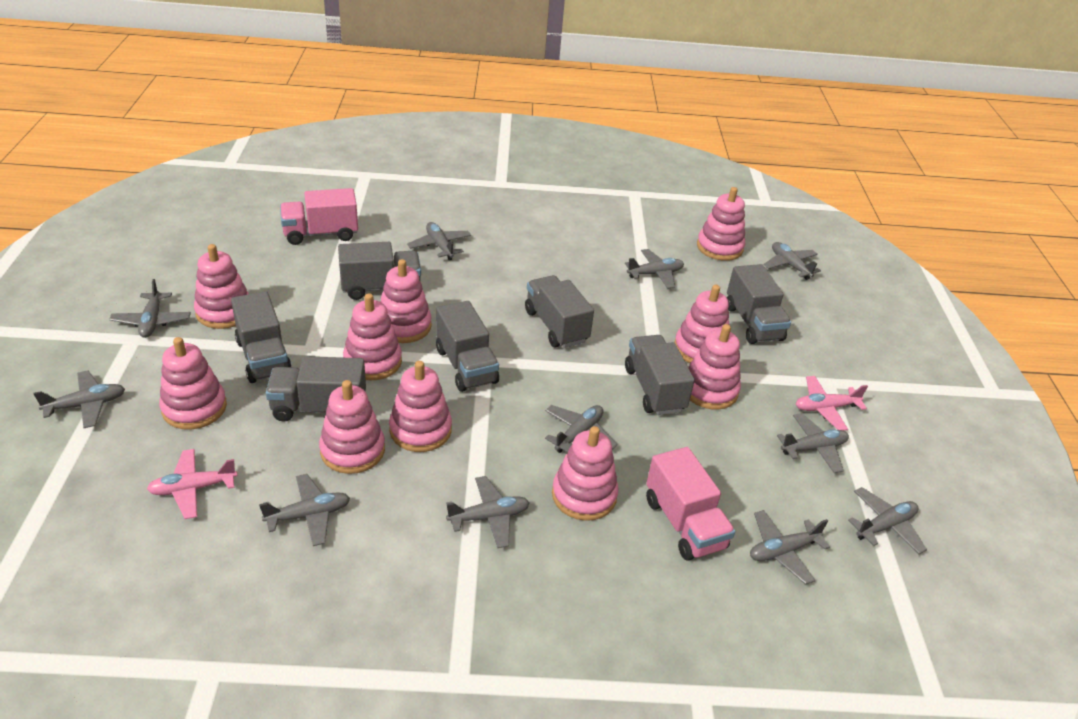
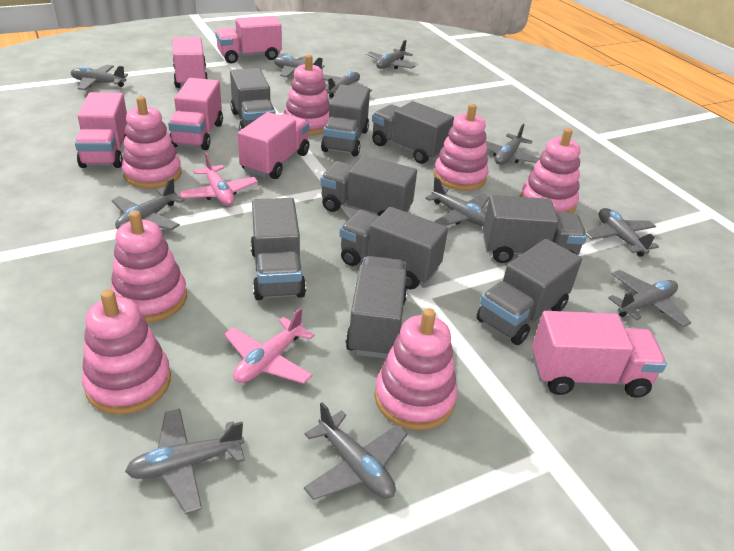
grey truck: [231,291,292,383] [266,356,366,422] [338,242,421,300] [436,301,499,392] [525,275,594,348] [625,335,695,415] [727,264,791,344] = 7 -> [230,68,276,130] [250,198,306,300] [320,155,417,216] [321,84,370,157] [339,207,448,290] [345,256,407,359] [372,101,454,164] [476,239,582,345] [483,195,587,263] = 9
pink stacking toy: [159,337,227,429] [194,244,249,329] [319,380,385,474] [343,293,402,380] [380,259,432,343] [389,361,452,452] [552,426,618,521] [674,285,729,363] [688,324,741,410] [697,187,745,261] = 10 -> [82,290,171,415] [111,210,187,323] [122,96,182,189] [284,55,330,135] [375,308,458,430] [434,104,488,191] [520,128,581,213] = 7
pink truck: [280,188,358,245] [646,447,735,561] = 2 -> [75,92,128,168] [168,78,223,150] [172,37,208,88] [215,16,282,64] [238,112,309,179] [532,311,667,398] = 6

